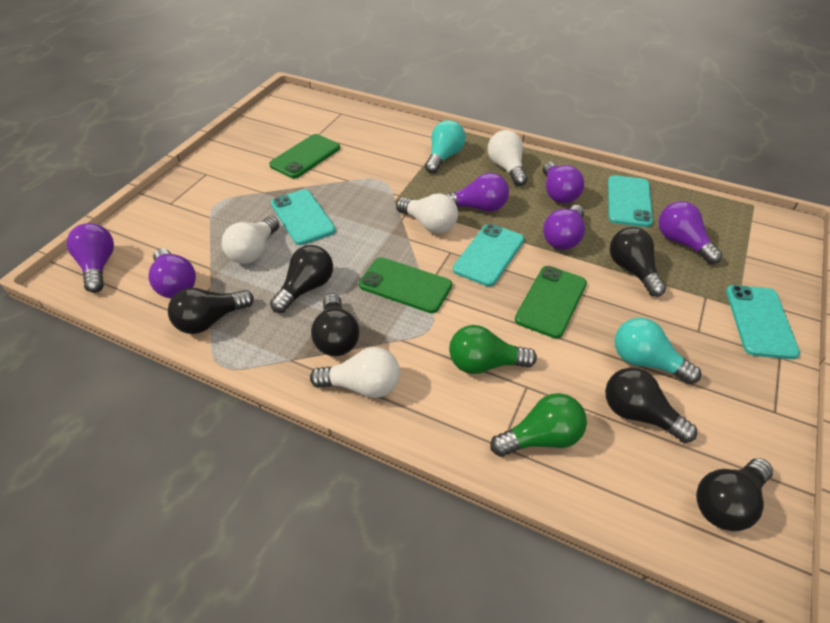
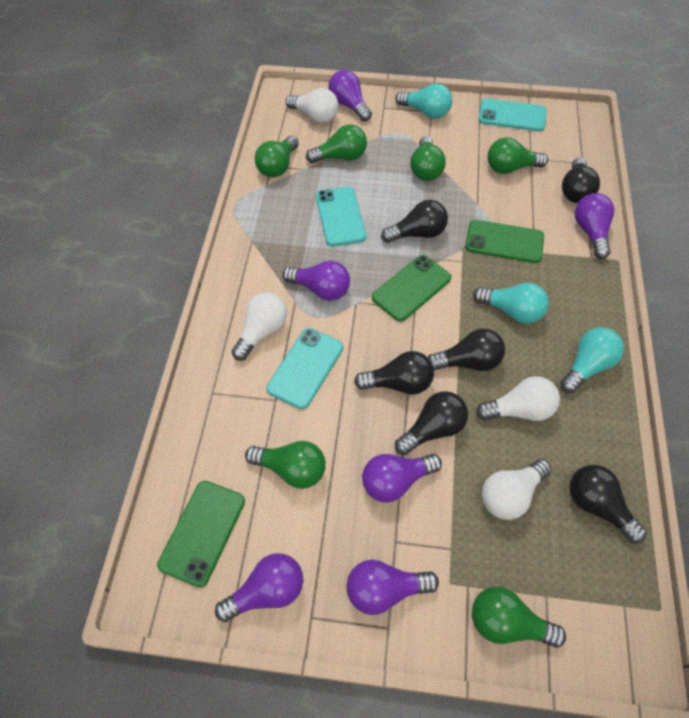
green light bulb: [449,325,537,374] [490,393,587,457] = 2 -> [245,441,326,489] [255,136,299,177] [306,124,367,163] [410,136,446,181] [472,587,566,648] [487,137,548,174] = 6
turquoise light bulb: [425,120,466,174] [614,318,701,384] = 2 -> [395,83,452,119] [473,283,549,324] [560,327,624,393] = 3
turquoise phone: [271,189,336,245] [453,224,524,287] [608,175,653,227] [726,285,800,359] = 4 -> [266,328,343,409] [316,187,366,246] [479,98,547,131] = 3

